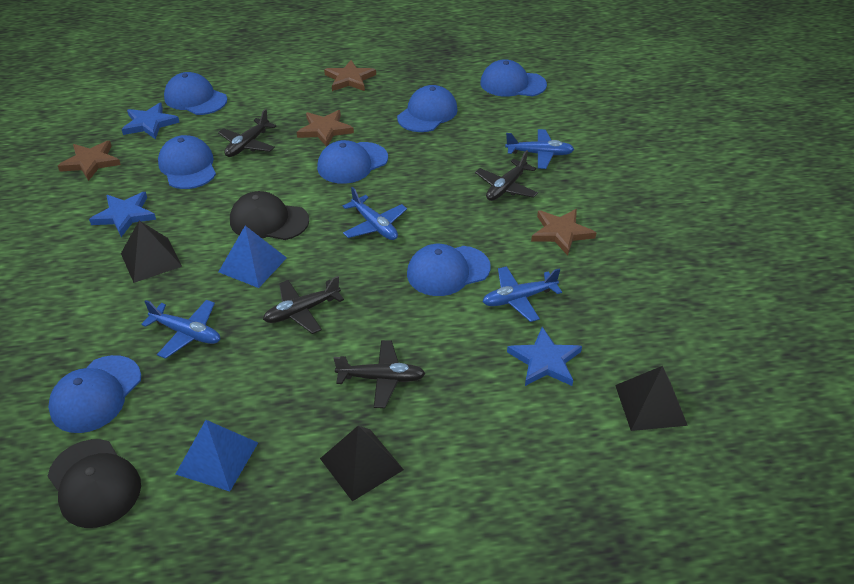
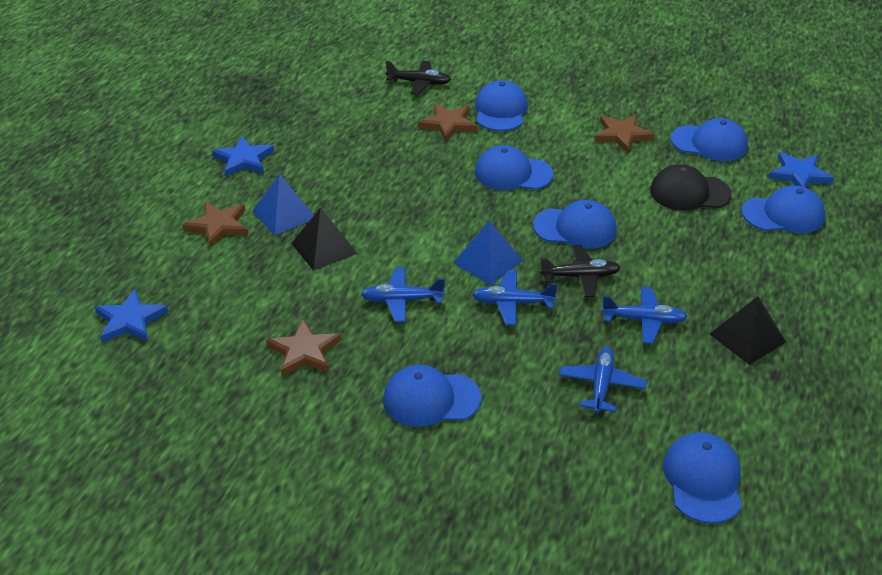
black cap: [48,439,141,528] [230,191,309,240] = 2 -> [650,164,732,211] = 1
black plane: [218,109,277,157] [263,276,344,334] [333,340,426,408] [475,150,538,201] = 4 -> [386,61,451,95] [539,245,621,297] = 2
black pyramid: [121,221,182,283] [320,426,404,501] [615,366,688,431] = 3 -> [291,207,357,271] [710,296,786,365] = 2

